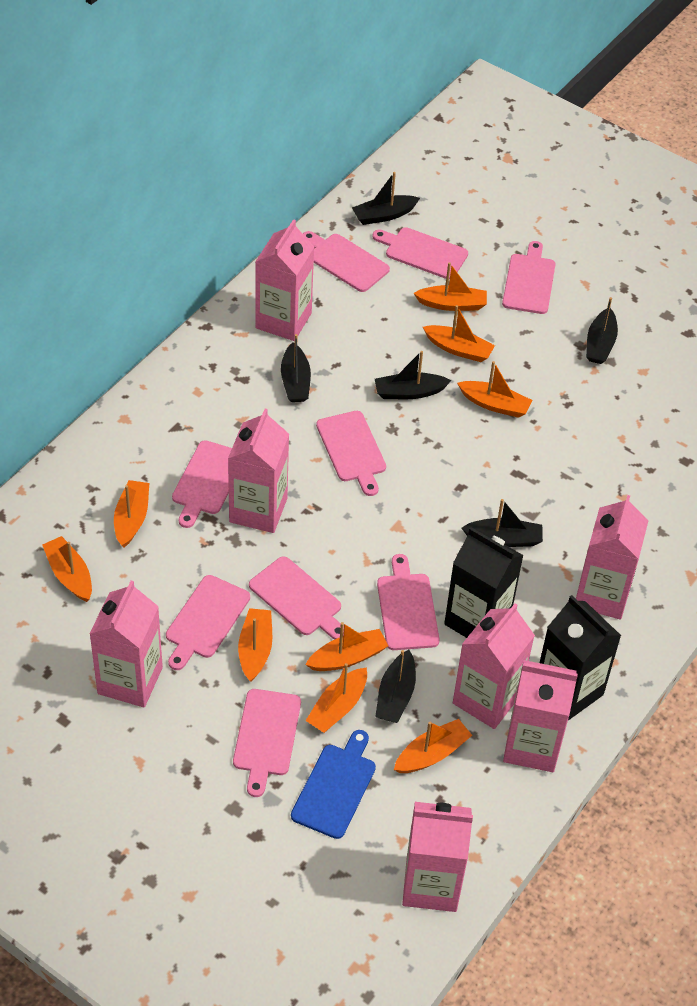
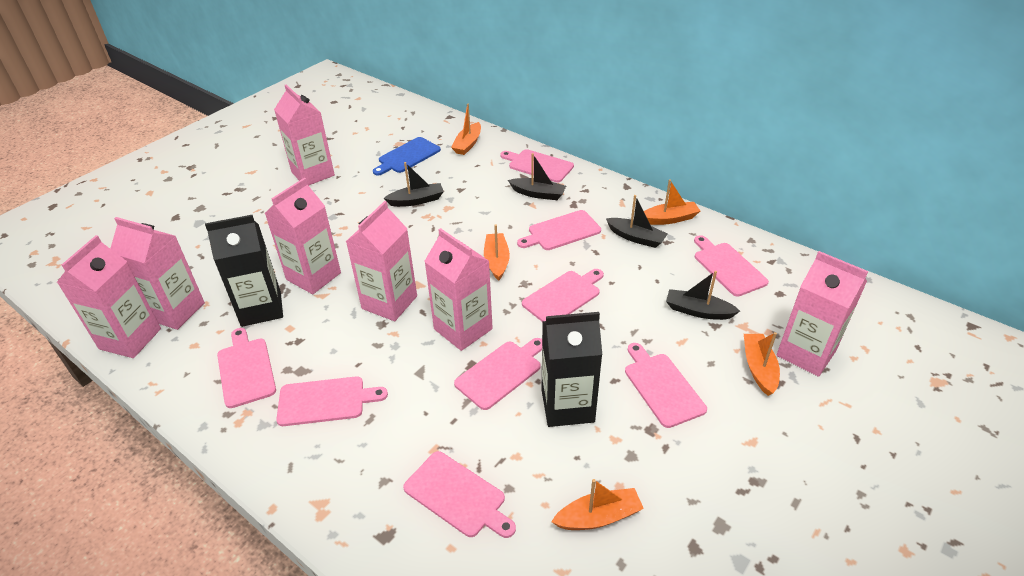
black boat: [281,334,311,402] [352,172,420,225] [375,351,451,399] [375,650,416,723] [462,499,543,547] [586,297,618,364] = 6 -> [383,162,444,207] [508,153,566,200] [606,195,668,248] [666,271,740,320] = 4
orange boat: [42,536,92,602] [114,480,149,547] [238,608,272,682] [305,622,388,671] [306,663,367,733] [394,719,472,773] [414,262,487,311] [423,305,495,362] [457,361,532,418] = 9 -> [451,104,481,155] [484,224,510,281] [551,479,644,530] [644,179,700,225] [744,332,780,396] = 5

